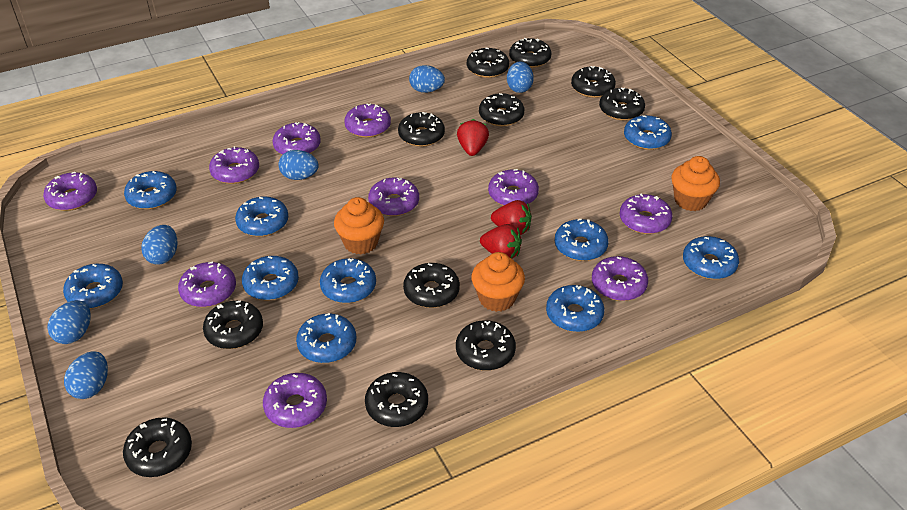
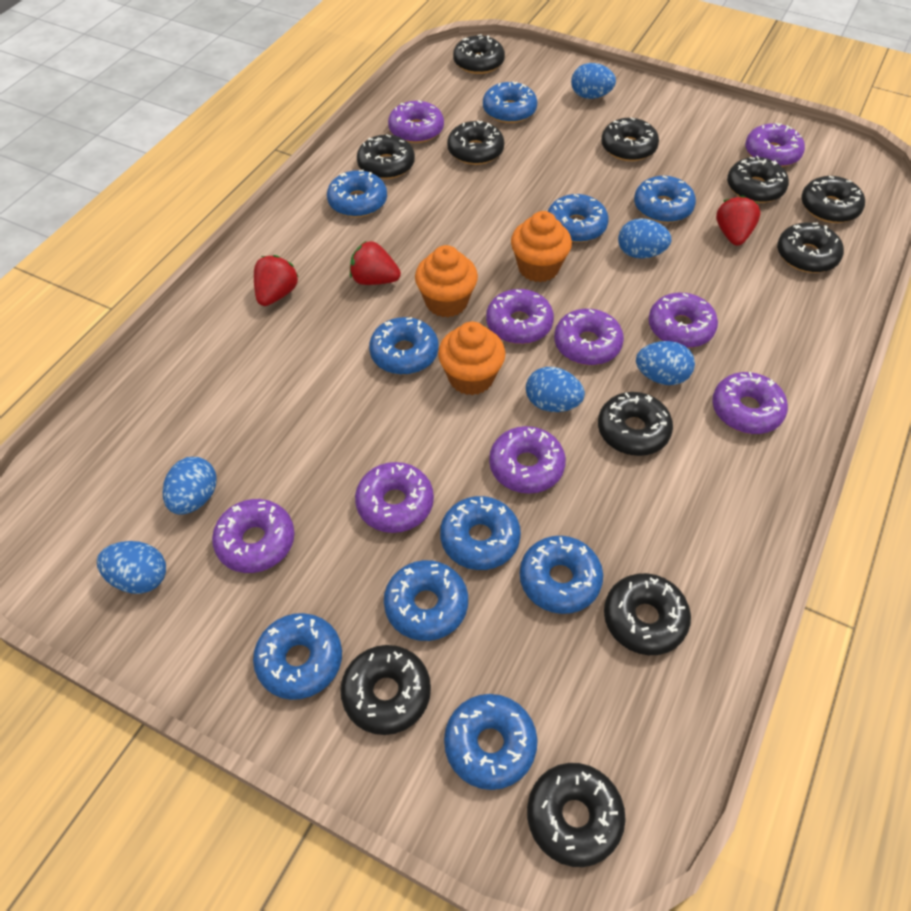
purple donut: [43,172,97,211] [178,262,236,307] [209,146,259,184] [263,373,327,428] [273,122,321,155] [344,103,391,138] [368,177,419,216] [488,169,539,206] [592,256,648,301] [620,193,673,234] = 10 -> [212,499,294,573] [355,462,434,533] [388,100,444,143] [486,289,554,344] [489,426,566,494] [554,309,624,365] [649,293,718,348] [712,372,788,434] [745,123,805,167] = 9

